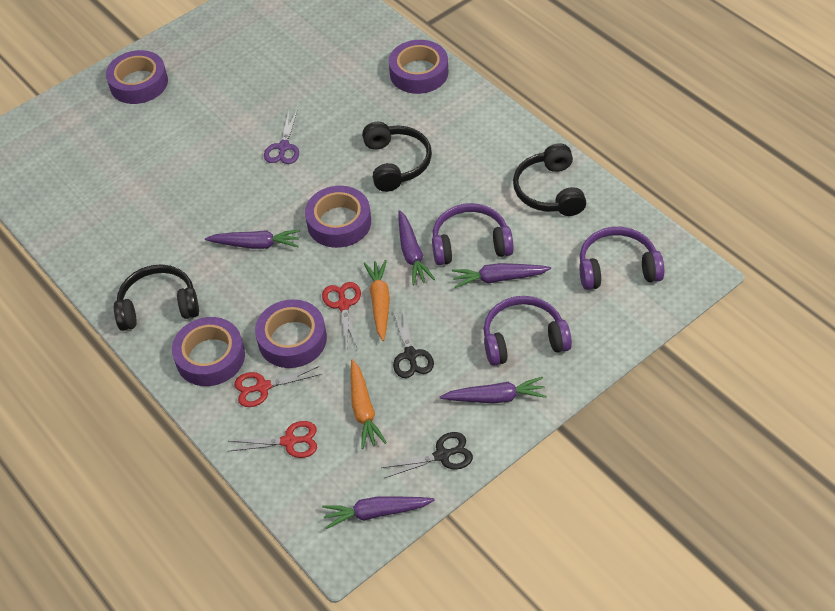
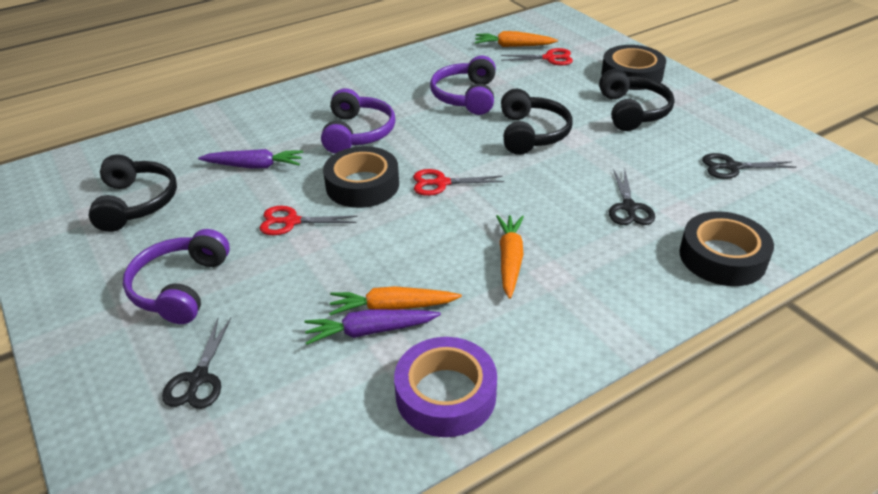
black scissors: [381,432,473,478] [393,309,434,378] = 2 -> [162,318,231,409] [609,169,655,225] [702,153,796,179] = 3
black tape: none = 0 -> [323,146,399,208] [602,45,666,90] [679,211,774,286] = 3
orange carrot: [351,359,387,449] [364,260,390,341] = 2 -> [329,286,462,315] [475,31,558,47] [496,215,524,299] = 3
purple carrot: [205,230,300,249] [322,497,435,529] [398,210,435,285] [439,377,547,404] [452,263,551,288] = 5 -> [198,149,303,168] [304,309,441,345] = 2
purple scissors: [264,110,299,164] = 1 -> none = 0
purple tape: [106,50,168,104] [172,317,245,386] [255,299,327,368] [305,186,371,248] [389,40,448,94] = 5 -> [394,337,497,437] = 1

